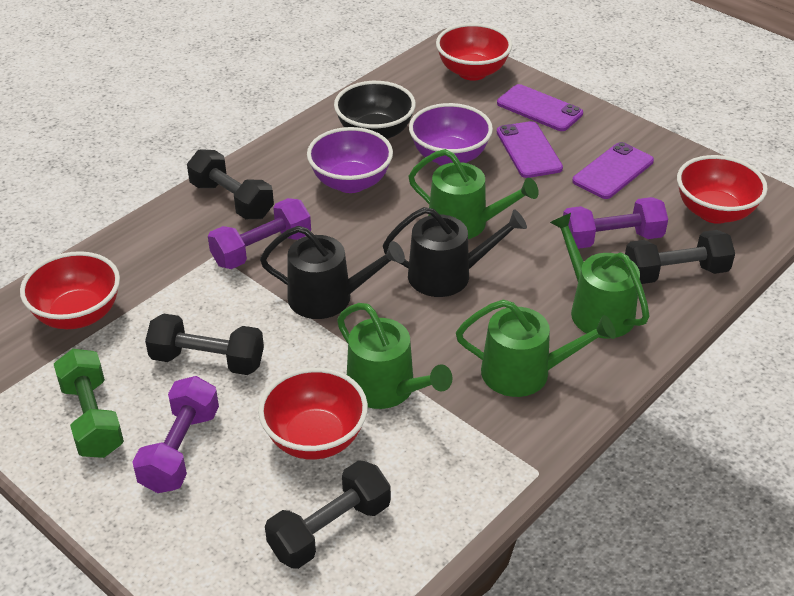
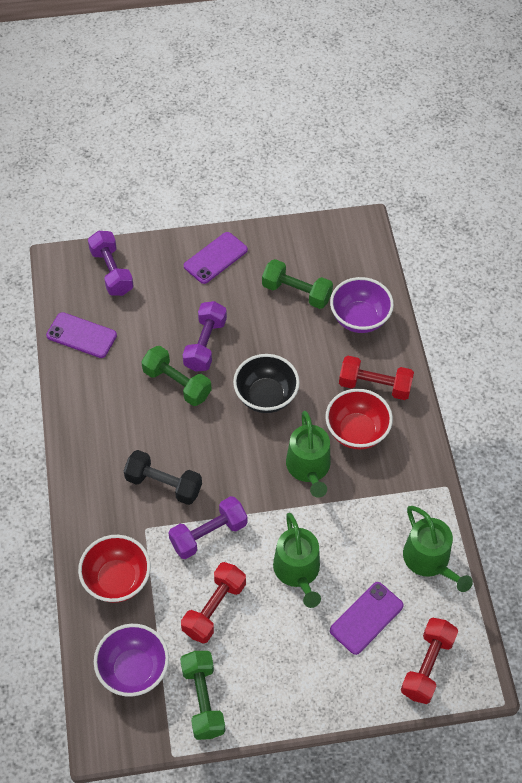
black dumbbell: [145,313,264,375] [187,149,274,219] [265,460,391,569] [625,230,735,284] = 4 -> [124,450,202,505] = 1
black watering can: [260,226,405,319] [383,207,527,297] = 2 -> none = 0
green dumbbell: [54,349,124,458] = 1 -> [141,346,212,406] [180,651,225,740] [262,259,333,309] = 3
green watering can: [337,303,452,409] [408,149,539,239] [456,299,616,397] [550,213,650,338] = 4 -> [273,513,321,608] [286,411,330,498] [403,506,473,592] = 3
red bowl: [20,251,120,329] [258,368,368,460] [436,23,512,81] [677,155,768,224] = 4 -> [78,535,151,603] [325,389,393,449] = 2
red dumbbell: none = 0 -> [181,562,246,644] [339,356,414,400] [401,618,458,704] = 3

